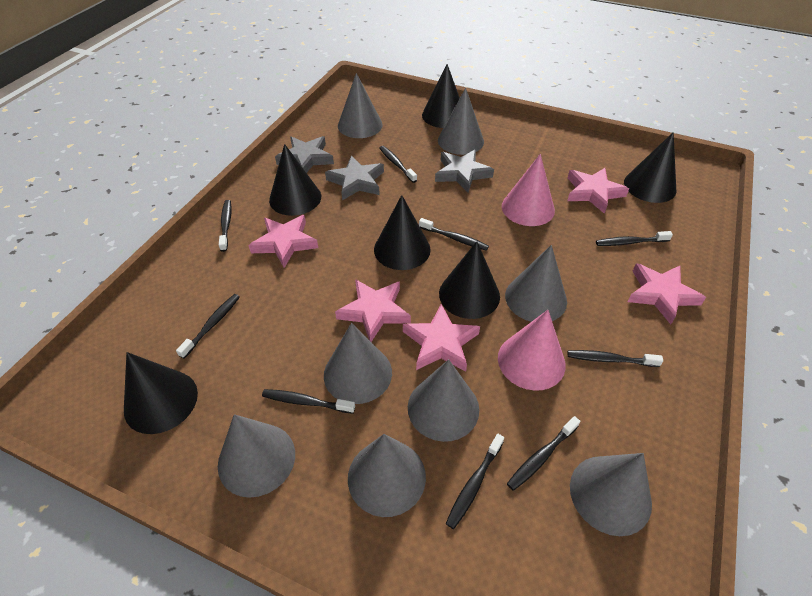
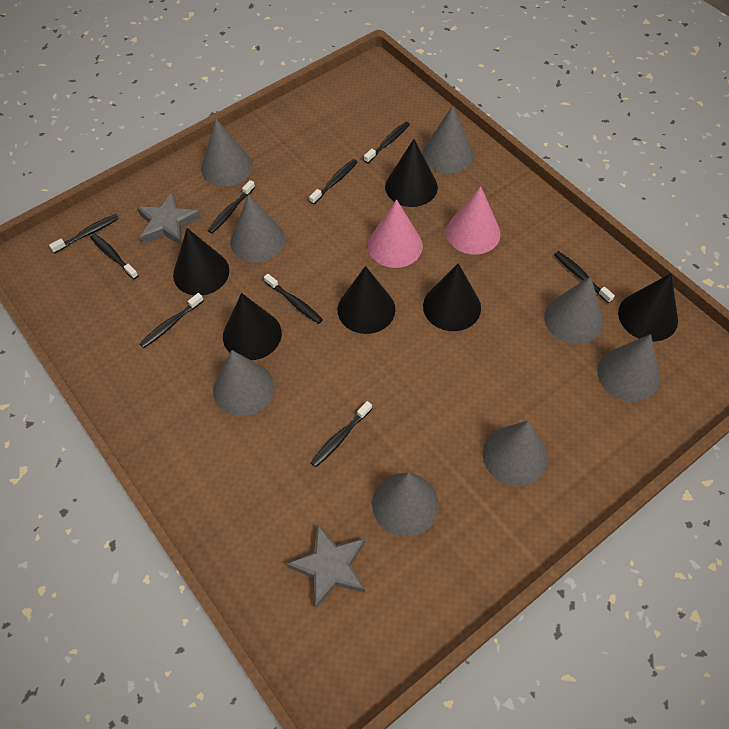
grey star: [275,136,334,173] [325,156,384,200] [435,150,494,193] = 3 -> [137,192,201,245] [286,524,365,608] = 2
pink star: [248,215,318,268] [335,279,411,342] [403,304,480,372] [567,168,629,214] [627,263,706,324] = 5 -> none = 0

